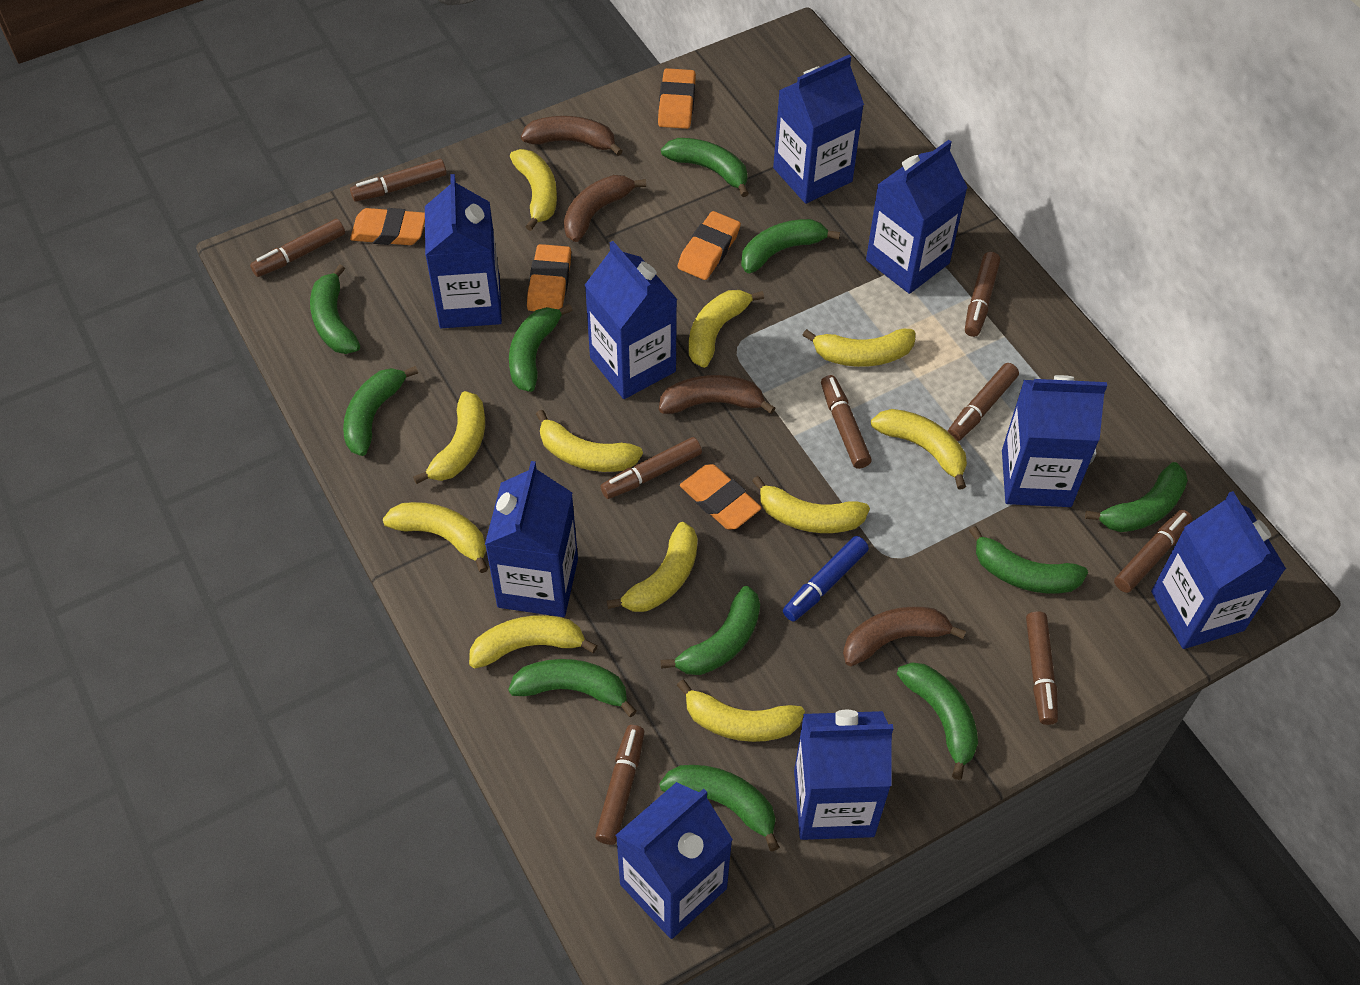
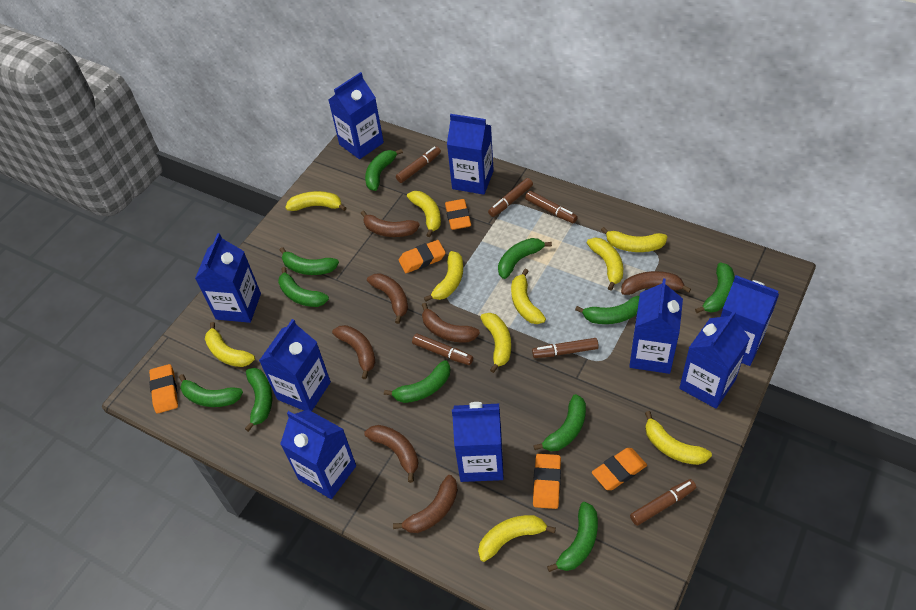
blue marker: [783,536,869,621] = 1 -> none = 0
brown banana: [521,116,623,156] [564,175,646,242] [659,375,775,414] [843,607,966,666] = 4 -> [332,325,375,379] [361,210,420,237] [364,425,418,483] [367,273,408,324] [393,475,458,533] [422,303,480,343] [621,271,691,295] = 7
brown marker: [250,219,345,277] [350,159,447,202] [595,725,644,845] [600,437,702,499] [821,375,872,469] [947,363,1019,441] [965,252,1000,337] [1026,611,1058,725] [1114,510,1193,593] = 9 -> [396,146,441,183] [412,334,473,365] [488,178,533,217] [525,191,578,223] [532,338,599,358] [630,479,696,526] = 6
yellow banana: [383,502,488,573] [413,391,485,484] [469,615,597,669] [510,149,557,231] [536,410,643,472] [607,522,698,612] [677,679,805,742] [689,290,764,368] [752,476,870,533] [802,329,915,367] [871,409,967,490] = 11 -> [205,322,255,367] [285,191,346,211] [407,191,441,237] [424,251,463,302] [478,515,556,562] [480,313,511,373] [511,269,546,324] [587,238,623,290] [601,227,667,252] [645,411,712,465] = 10

